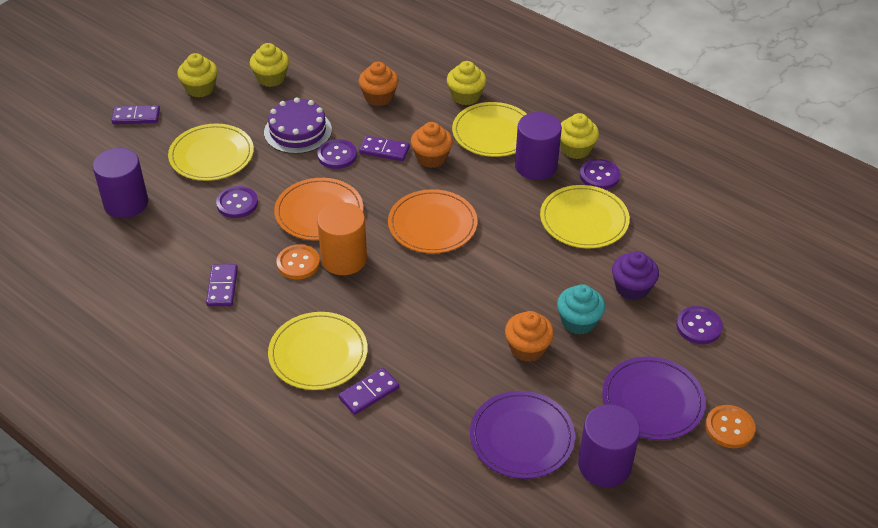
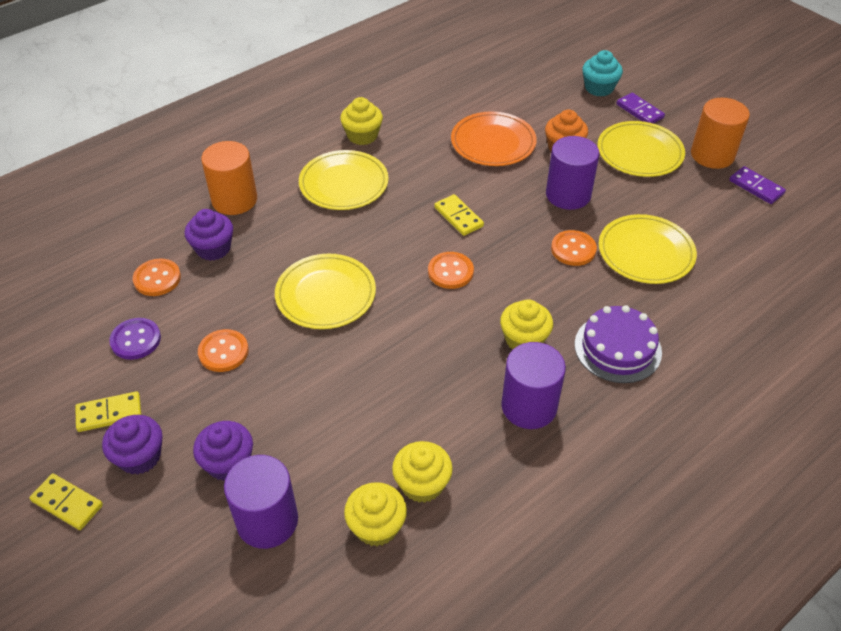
orange button: [276,244,320,279] [705,405,756,448] = 2 -> [133,259,181,296] [198,329,249,372] [428,252,474,289] [551,230,597,266] = 4
orange cupcake: [359,62,398,106] [411,122,453,168] [505,311,554,362] = 3 -> [545,110,588,152] = 1
orange cylinder: [317,202,367,275] = 1 -> [201,141,257,215] [691,98,750,169] = 2
orange plate: [274,178,363,240] [388,189,478,254] = 2 -> [451,111,537,166] = 1
purple button: [216,186,258,218] [317,139,357,169] [580,159,620,189] [676,306,723,344] = 4 -> [109,318,161,360] = 1
purple cupcake: [612,251,659,300] = 1 -> [102,415,162,475] [185,209,233,261] [193,421,253,481] = 3
purple domino: [112,105,160,124] [206,264,238,306] [338,368,399,415] [359,136,410,161] = 4 -> [616,93,665,124] [729,166,786,204] = 2
purple plate: [470,391,575,479] [602,357,706,440] = 2 -> none = 0
yellow domino: none = 0 -> [29,474,103,530] [75,391,141,432] [434,194,484,236] = 3

